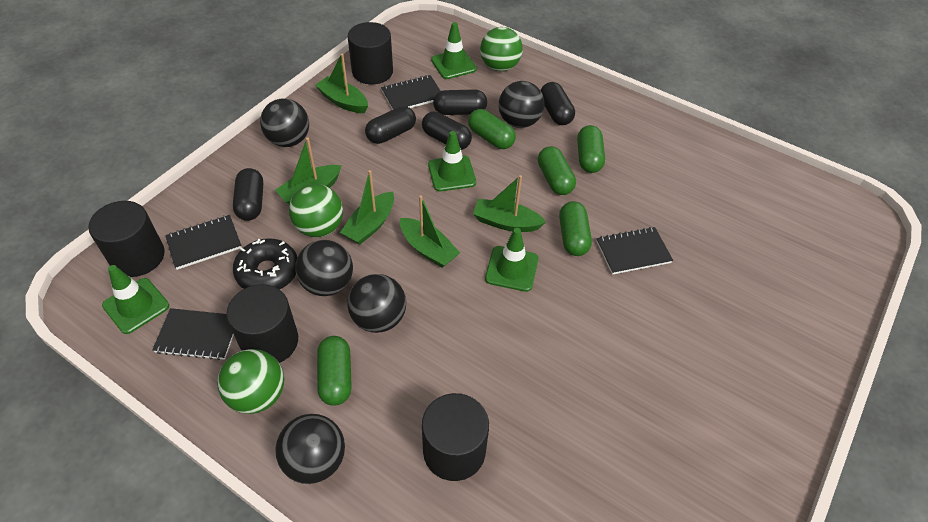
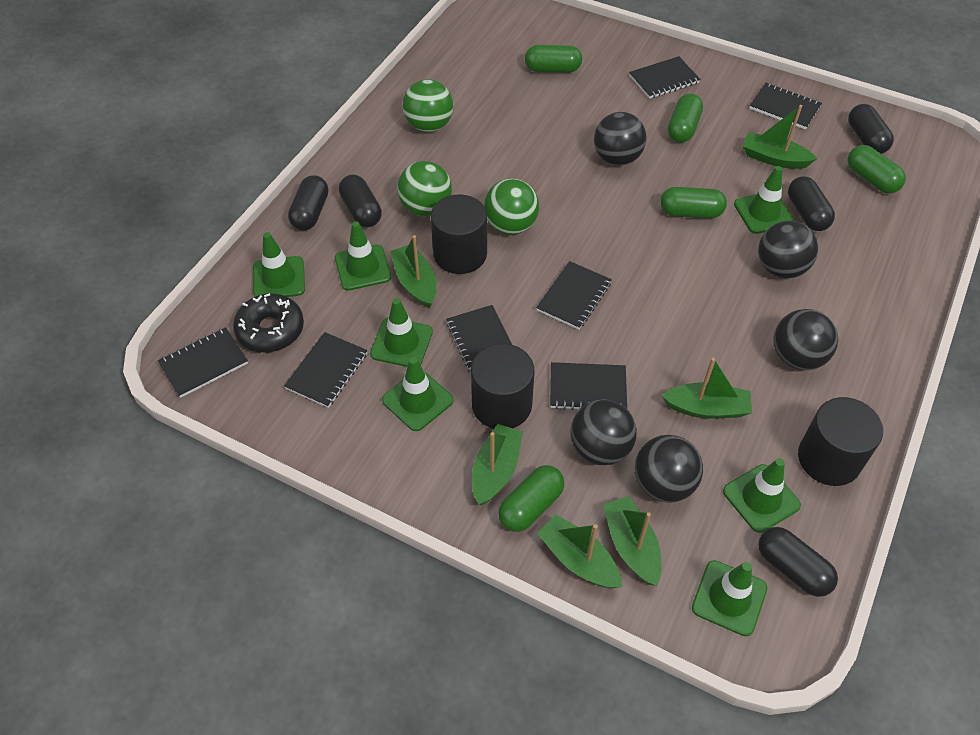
black cylinder: [88,201,165,277] [226,284,298,363] [348,22,393,84] [422,393,489,481] = 4 -> [431,194,487,274] [471,344,535,429] [798,397,883,486] = 3
black notebook: [152,308,234,360] [165,215,242,270] [381,75,440,110] [596,227,673,275] = 4 -> [158,327,248,398] [284,332,367,408] [446,305,512,373] [536,261,612,330] [550,362,627,410] [629,56,701,99] [749,83,822,130] = 7
green boat: [275,137,342,205] [315,53,368,113] [340,170,394,245] [400,195,460,268] [473,175,546,232] = 5 -> [390,235,436,308] [472,424,523,505] [537,515,622,588] [603,496,662,586] [661,358,752,419] [743,105,817,169] = 6
green traffic cone: [102,265,169,334] [428,131,476,191] [431,22,477,79] [485,228,538,292] = 4 -> [253,232,305,297] [335,221,391,291] [370,298,433,367] [382,357,454,431] [692,560,767,636] [723,458,801,533] [734,166,794,234] = 7

